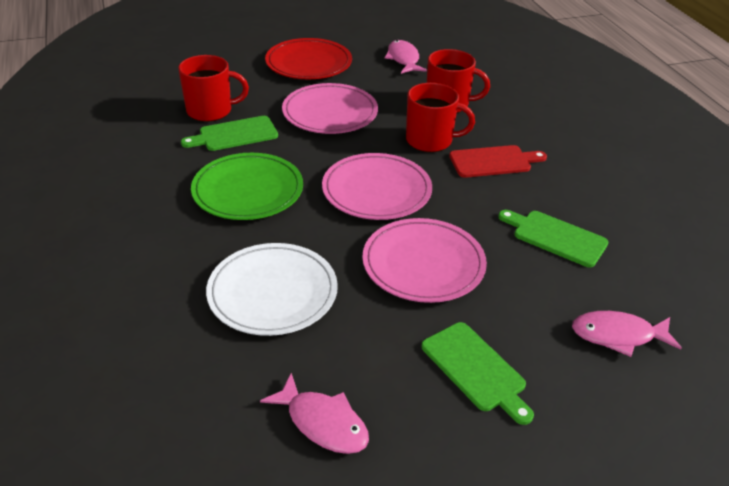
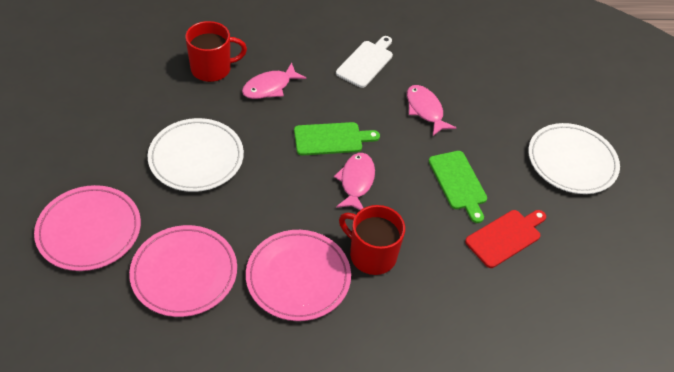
green cutting board: [181,116,278,151] [422,322,534,425] [498,210,608,267] = 3 -> [294,122,380,155] [429,151,487,223] = 2
green plate: [191,153,303,220] = 1 -> none = 0
red mug: [178,55,249,122] [406,83,475,152] [427,49,490,113] = 3 -> [185,21,247,82] [339,205,405,275] = 2
red plate: [265,38,352,79] = 1 -> none = 0
white cutting board: none = 0 -> [336,36,393,88] = 1
white plate: [206,243,338,336] = 1 -> [148,118,244,192] [528,123,620,194] = 2

